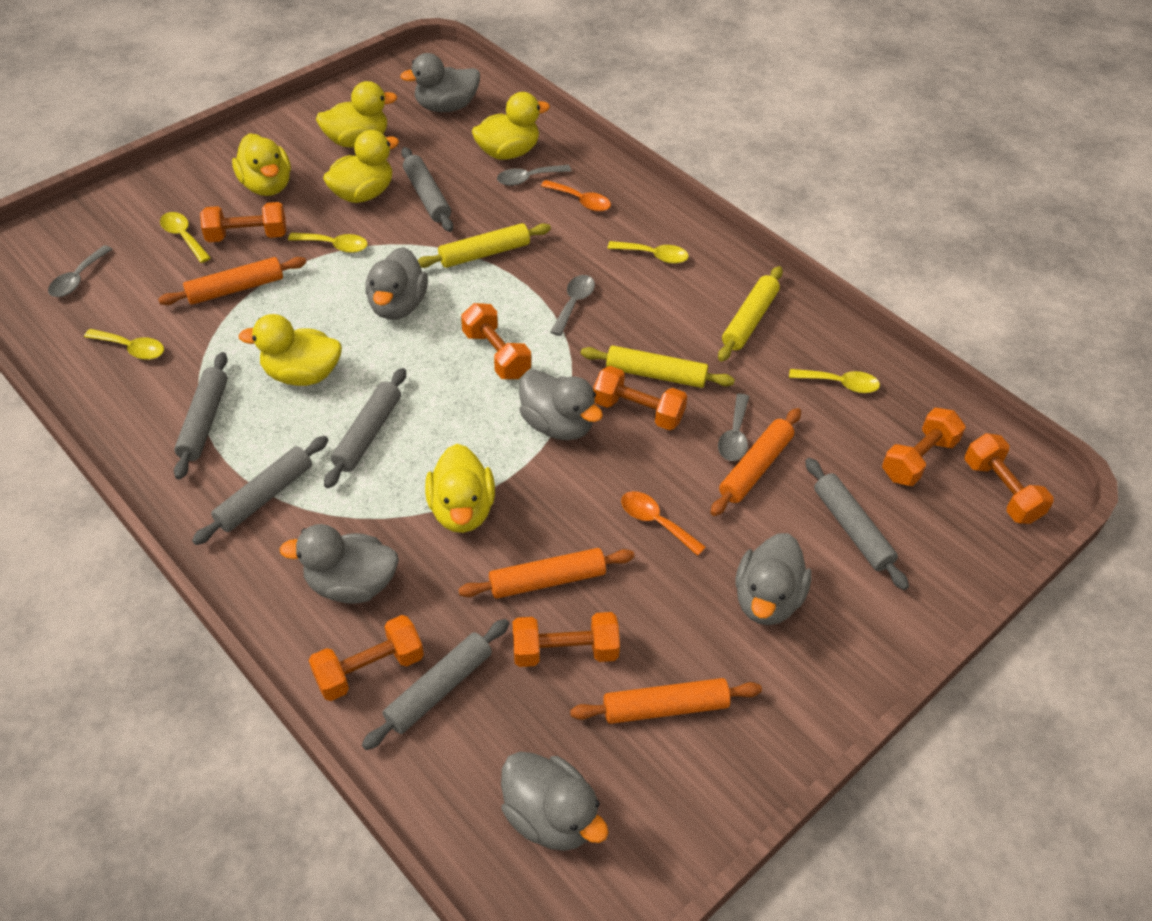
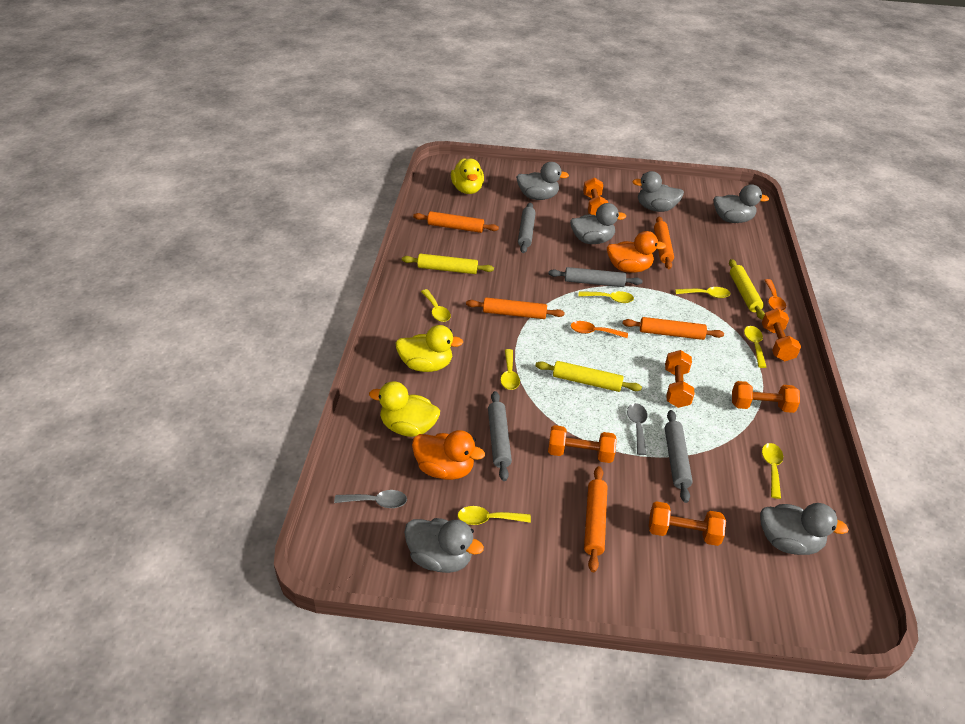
grey rolling pin: [174,352,228,480] [192,436,328,545] [324,368,406,488] [362,619,509,750] [401,147,453,232] [805,458,909,590] = 6 -> [488,391,512,481] [518,202,536,253] [548,267,643,287] [665,410,693,503] = 4
grey spoon: [48,245,112,297] [497,165,571,186] [550,275,595,336] [718,394,749,461] = 4 -> [334,490,407,508] [627,403,647,455] = 2
orange duck: none = 0 -> [412,430,485,480] [607,231,666,273] = 2
orange dumbbell: [200,202,286,242] [309,615,424,701] [461,303,531,379] [513,612,620,667] [593,366,687,430] [882,408,966,486] [965,433,1054,524] = 7 -> [548,425,617,463] [583,178,608,216] [649,501,726,546] [665,350,695,408] [732,381,800,413] [762,308,801,361] = 6
orange rolling pin: [158,257,306,305] [458,548,635,599] [570,678,762,724] [711,408,801,516] = 4 -> [413,211,499,233] [466,297,565,319] [584,466,608,572] [622,317,724,340] [654,216,674,269] = 5
yellow duck: [232,133,291,196] [239,314,342,386] [316,81,397,148] [323,130,399,203] [425,444,495,533] [472,92,550,160] = 6 -> [369,381,440,437] [396,325,463,372] [451,158,484,194] = 3
yellow spoon: [84,329,164,360] [160,212,211,263] [288,233,368,253] [607,241,689,264] [789,369,880,393] = 5 -> [421,289,451,322] [458,506,531,525] [501,349,520,390] [579,291,634,303] [675,287,730,298] [744,326,766,368] [762,443,783,499] = 7

